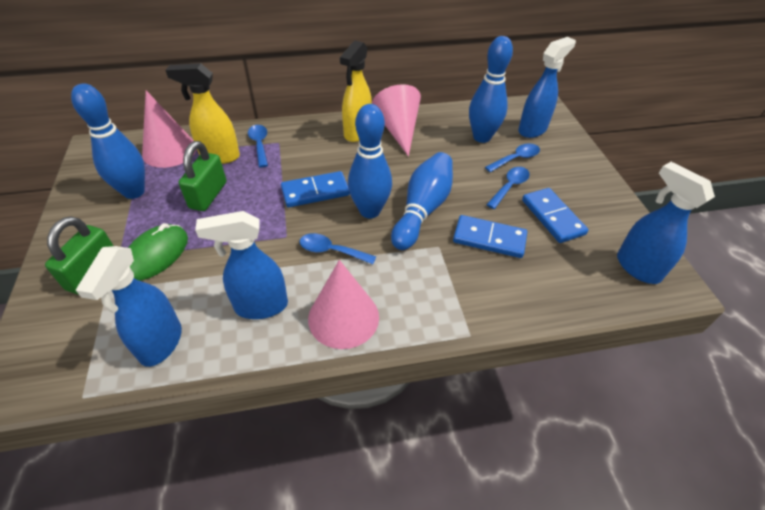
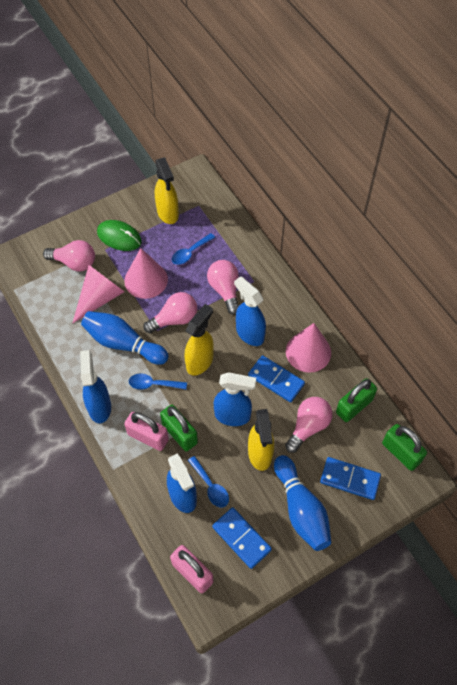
blue bowling pin: [71,84,145,199] [348,104,392,219] [391,152,453,250] [469,36,513,143] = 4 -> [81,311,169,365] [274,455,331,551] = 2
blue spoon: [248,125,268,167] [299,233,376,264] [485,143,540,172] [486,167,530,209] = 4 -> [129,373,187,390] [172,233,215,265] [188,456,229,507] = 3
green padlock: [45,216,114,295] [179,141,226,211] = 2 -> [160,405,198,451] [336,378,377,422] [382,424,427,471] = 3
pink light bulb: none = 0 -> [43,240,95,271] [143,292,197,333] [207,260,239,315] [285,397,333,453] = 4
pink padlock: none = 0 -> [124,412,169,451] [170,545,213,593] = 2
yellow spray bottle: [165,63,240,164] [340,40,372,142] = 2 -> [155,157,179,224] [184,304,214,376] [248,409,274,471] = 3

